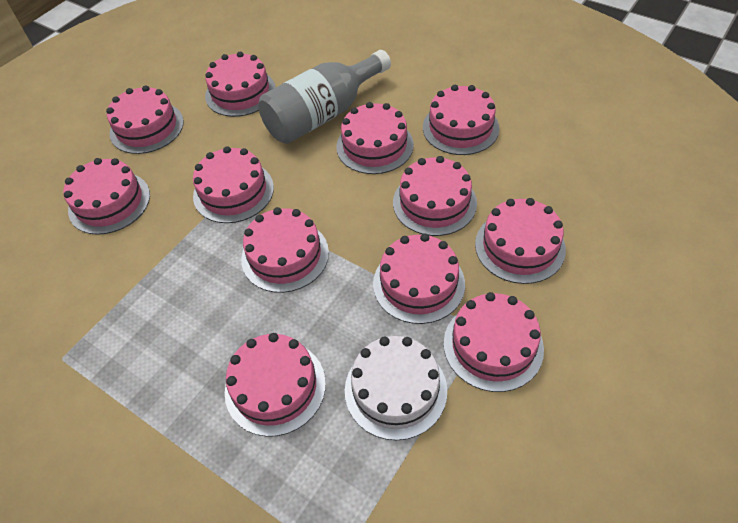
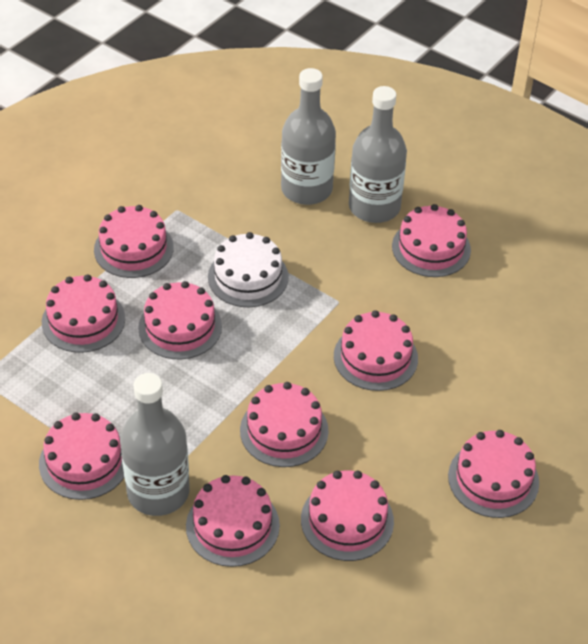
grey bottle: [258,50,391,144] = 1 -> [120,373,190,516] [281,68,336,205] [349,86,407,223] = 3
pink cake: [63,158,150,235] [106,85,184,154] [193,146,274,223] [205,52,276,117] [225,333,326,437] [241,207,329,293] [336,102,414,174] [373,233,465,324] [393,156,477,236] [423,85,499,155] [444,292,544,392] [475,198,566,284] = 12 -> [39,412,124,500] [42,274,125,353] [94,205,174,278] [138,281,222,359] [186,475,280,567] [240,382,329,467] [301,470,394,561] [334,310,418,391] [392,204,471,277] [448,430,539,518] = 10

